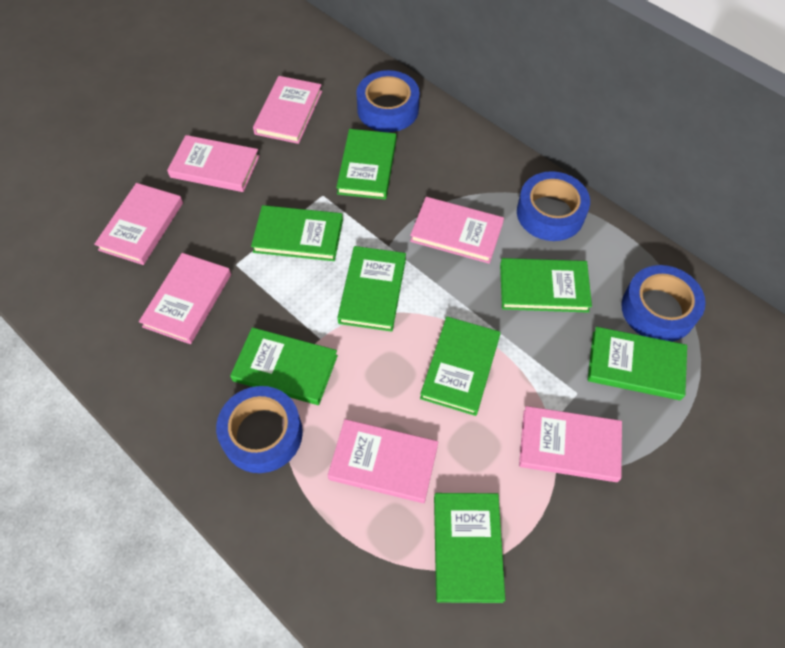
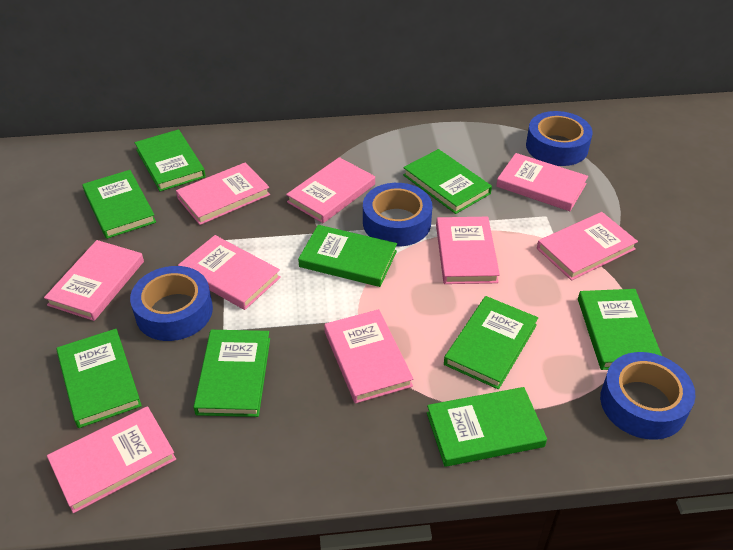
green book: [230,327,338,405] [251,205,343,261] [336,129,396,199] [337,246,406,332] [420,317,501,416] [434,493,505,603] [500,258,592,313] [588,327,687,400] = 8 -> [56,329,142,428] [82,170,156,239] [135,129,206,191] [194,330,270,417] [298,225,397,287] [403,149,492,214] [427,387,547,467] [444,296,538,389] [578,289,662,370] = 9
pink book: [94,183,183,265] [139,253,231,344] [167,135,259,192] [253,76,322,144] [328,419,438,503] [410,197,504,264] [519,406,622,482] = 7 -> [44,240,144,321] [47,406,176,513] [176,162,270,225] [178,235,281,310] [286,157,375,223] [324,309,413,404] [436,217,500,284] [496,153,588,211] [537,212,638,280] = 9

